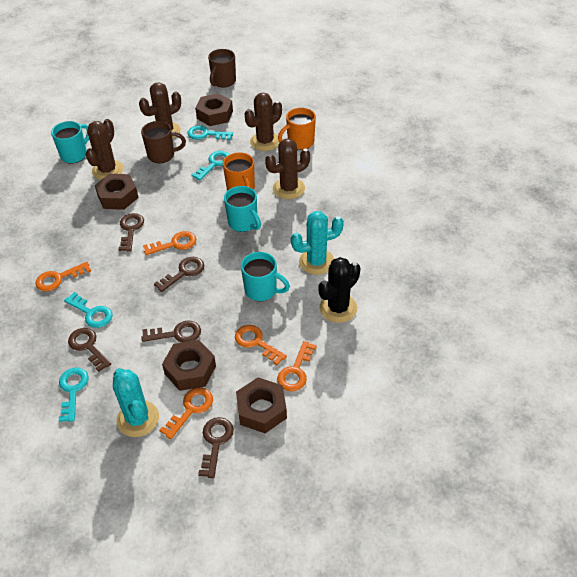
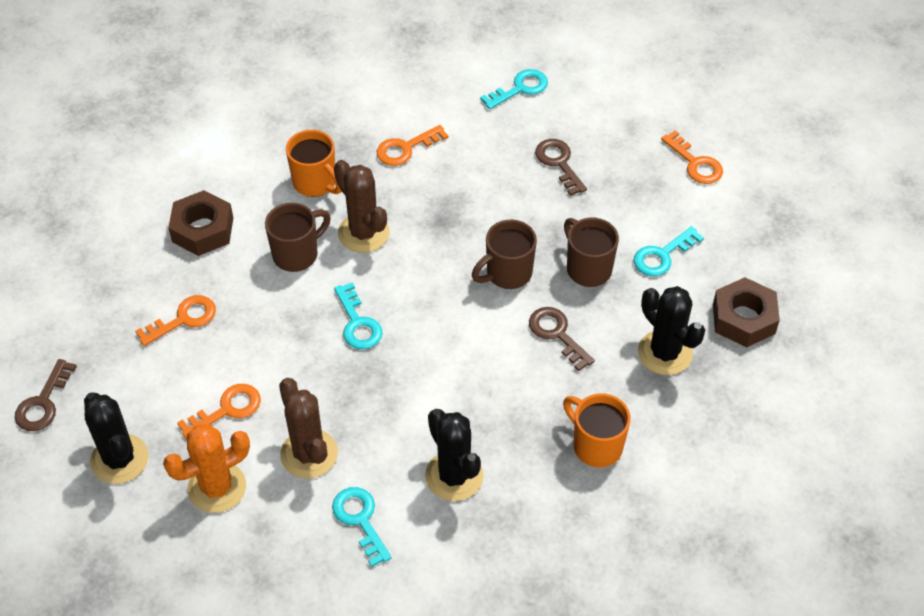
black cactus: [318,257,361,323] = 1 -> [84,392,148,484] [425,409,483,501] [638,286,705,375] = 3
brown cactus: [86,119,124,180] [139,82,181,139] [244,92,282,151] [265,139,310,199] = 4 -> [279,378,338,479] [334,160,390,253] = 2
brown key: [68,328,111,372] [119,213,144,251] [141,320,201,343] [154,257,204,292] [198,417,234,478] = 5 -> [15,359,77,431] [529,307,595,371] [535,139,587,196] = 3
brown mug: [141,121,186,163] [208,49,236,87] = 2 -> [265,203,331,272] [472,220,537,289] [564,218,619,287] = 3
brown nut: [95,174,139,210] [162,340,216,391] [195,93,233,126] [236,377,287,433] = 4 -> [168,190,233,256] [713,277,780,348] = 2
orange cactus: none = 0 -> [163,424,250,513] = 1
orange key: [35,262,91,291] [143,231,196,255] [159,387,213,439] [235,325,287,365] [277,341,317,392] = 5 -> [135,295,216,346] [177,384,261,439] [377,125,448,166] [661,130,723,184] = 4
turquoise cactus: [113,368,159,437] [291,211,344,275] = 2 -> none = 0
turquoise mug: [51,121,89,164] [224,186,261,232] [241,252,290,301] = 3 -> none = 0

